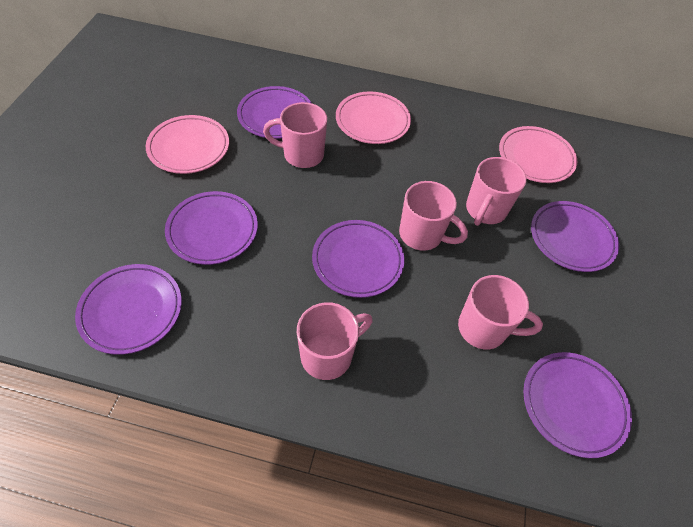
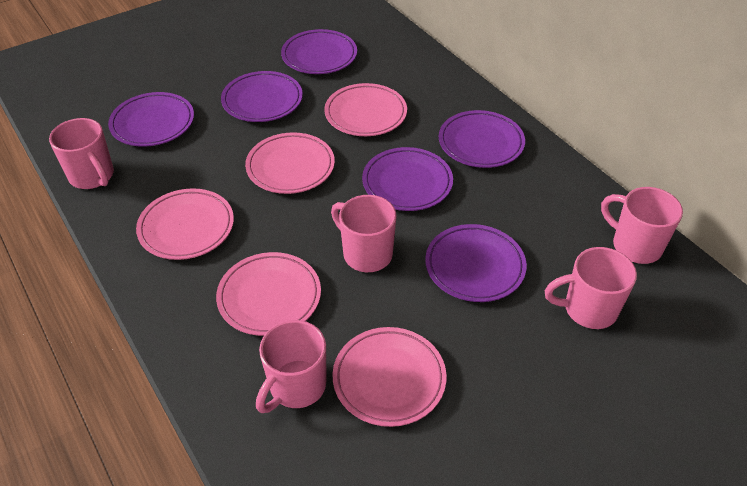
pink plate: [146,115,229,174] [336,92,411,144] [499,126,577,183] = 3 -> [136,188,234,260] [216,252,321,336] [245,132,335,194] [324,83,407,136] [332,327,446,427] = 5

